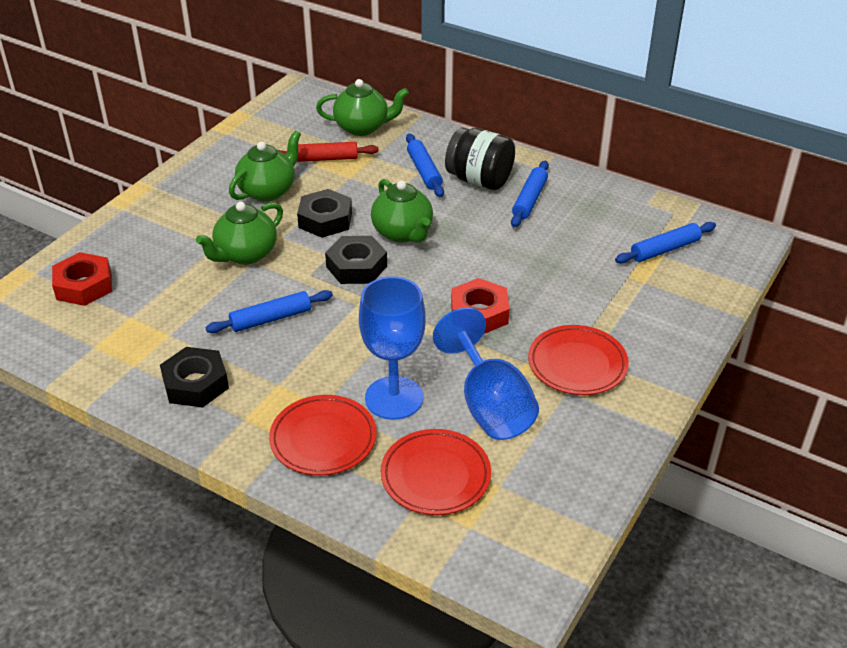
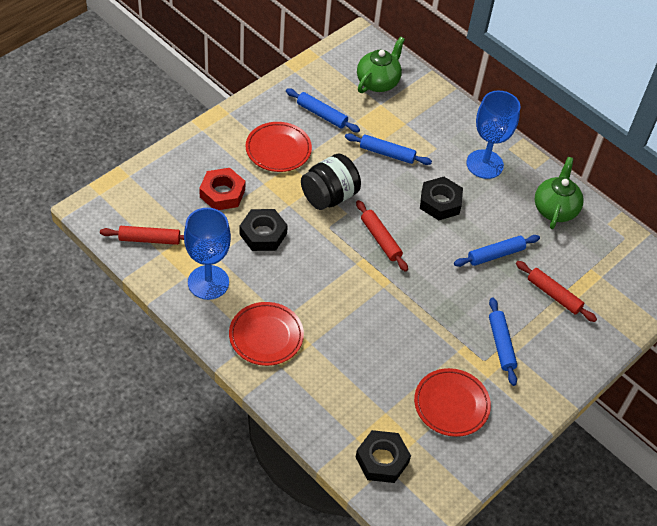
green teapot: [196,202,283,265] [229,131,301,202] [316,79,409,136] [371,179,433,243] = 4 -> [357,37,405,93] [535,157,584,229] = 2
red nut: [52,252,112,306] [451,278,509,334] = 2 -> [199,168,245,210] = 1
red rolling pin: [278,142,379,162] = 1 -> [100,226,184,245] [356,200,408,272] [516,261,597,322] = 3

